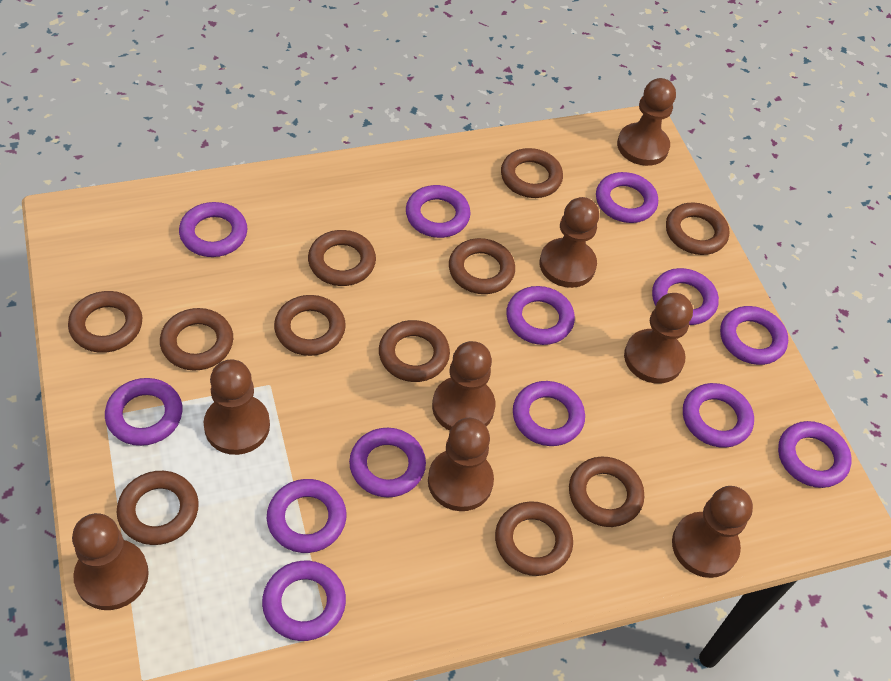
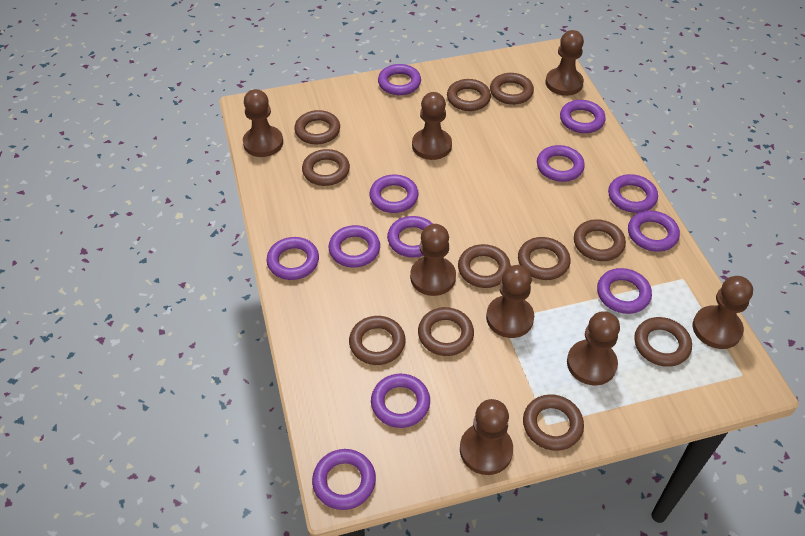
purple ring: [105,378,183,446] [179,202,247,257] [262,561,346,641] [267,479,347,553] [349,428,426,498] [406,185,471,238] [506,286,575,345] [513,381,585,446] [596,172,658,223] [652,268,719,325] [683,383,754,448] [720,306,788,365] [778,421,852,488] = 13 -> [266,237,319,280] [312,449,376,510] [328,225,380,268] [369,174,419,213] [371,374,430,428] [378,64,421,95] [387,216,433,258] [537,145,585,182] [560,100,606,133] [597,268,652,314] [608,174,658,213] [628,211,680,252] = 12

